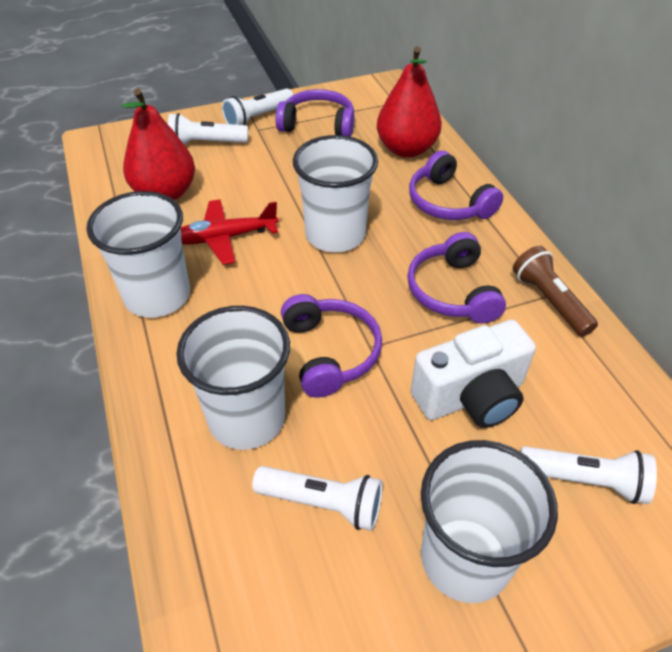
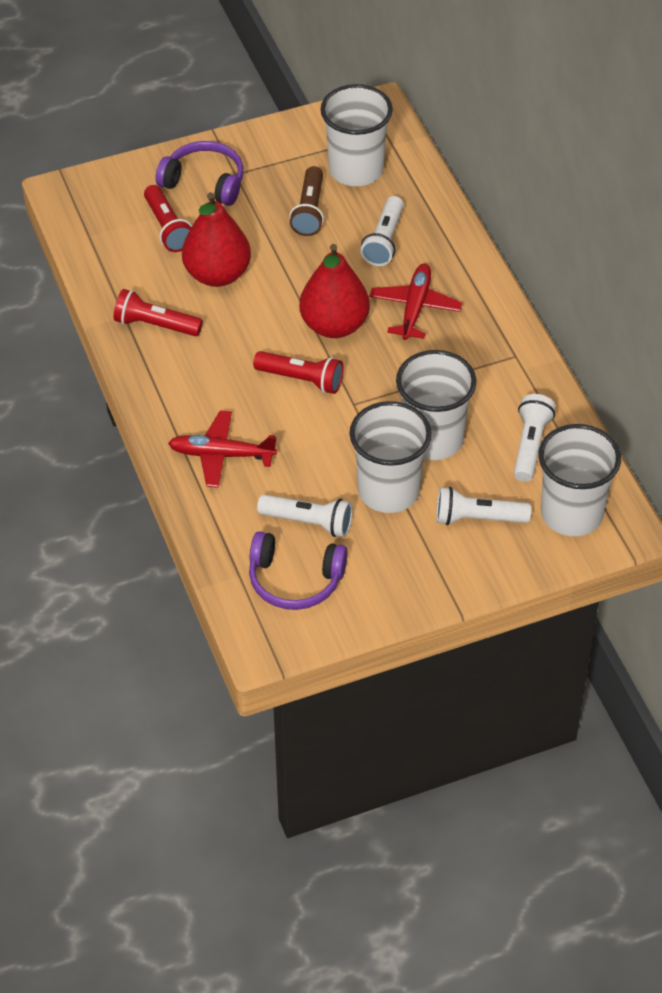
purple headphones: [275,89,354,137] [281,294,382,398] [407,232,506,323] [409,150,503,220] = 4 -> [156,141,243,206] [249,531,348,610] = 2
red flashlight: none = 0 -> [114,289,203,336] [144,185,192,252] [253,351,344,394] = 3
red plane: [181,199,279,265] = 1 -> [168,410,277,488] [370,264,462,340] = 2
white camera: [411,320,536,428] = 1 -> none = 0

